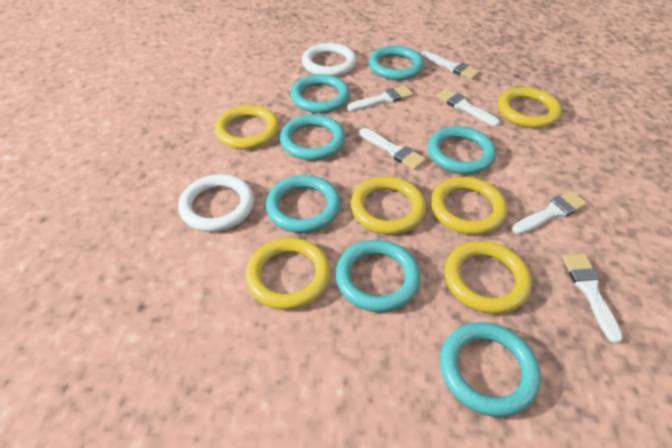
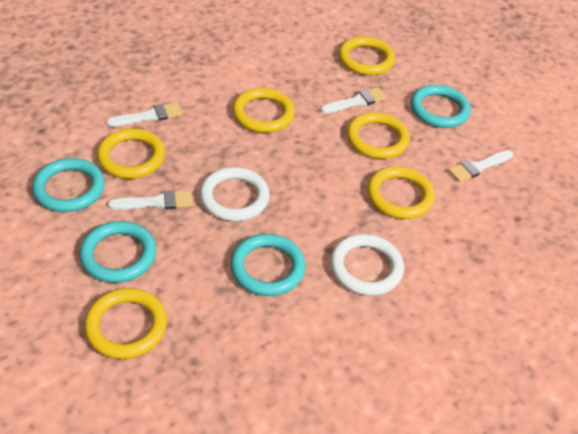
turquoise ring: [266,175,341,233] [280,115,346,161] [291,74,350,113] [336,240,421,312] [369,46,424,80] [428,126,496,174] [440,322,541,417] = 7 -> [32,158,105,212] [79,221,156,283] [230,234,306,296] [411,85,471,128] = 4
white brush: [347,86,413,111] [360,128,426,170] [420,51,480,79] [436,88,500,126] [512,191,587,234] [562,253,623,344] = 6 -> [106,102,182,127] [108,190,193,210] [320,87,387,114] [448,150,513,182] = 4

